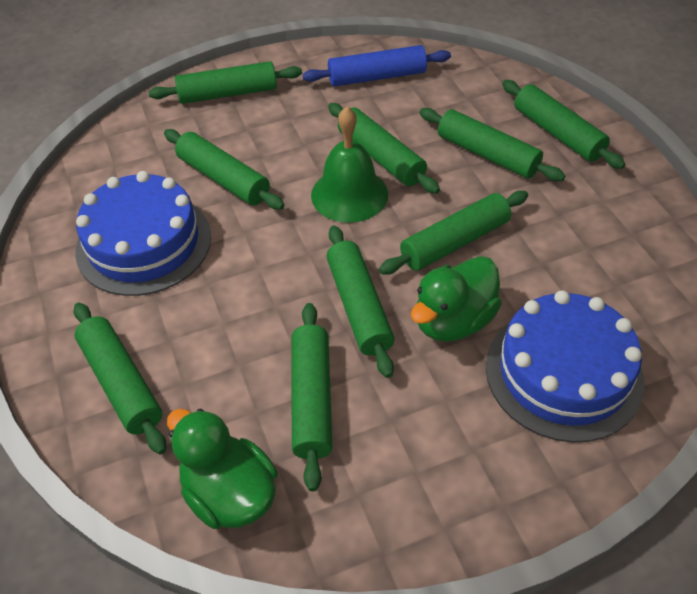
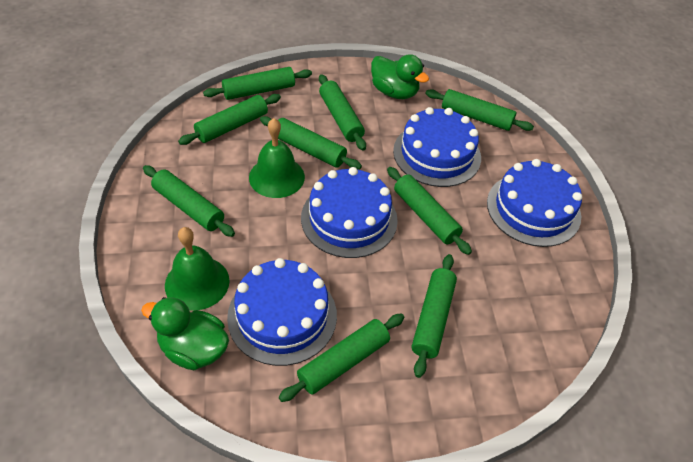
blue cake: [75,171,211,296] [486,290,644,442] = 2 -> [227,258,337,366] [301,167,398,258] [393,107,481,187] [487,159,582,247] = 4
blue rolling pin: [302,45,451,86] = 1 -> none = 0
green bell: [311,107,388,223] = 1 -> [165,227,230,310] [249,118,305,198] = 2

